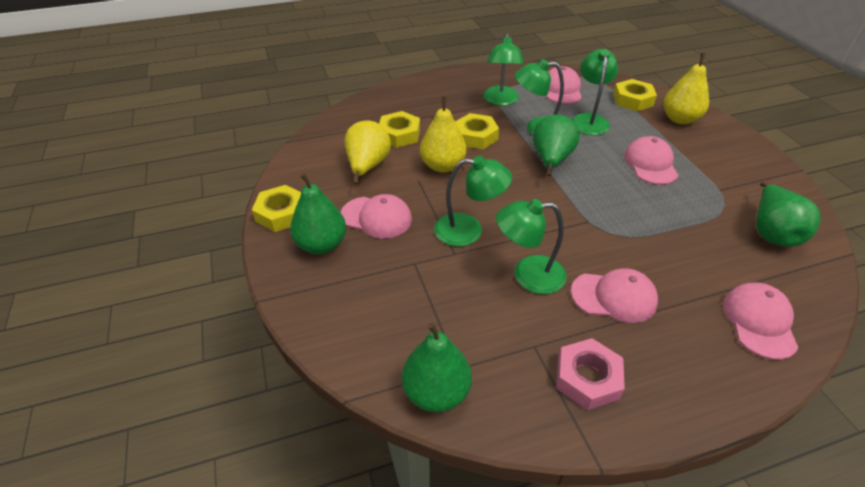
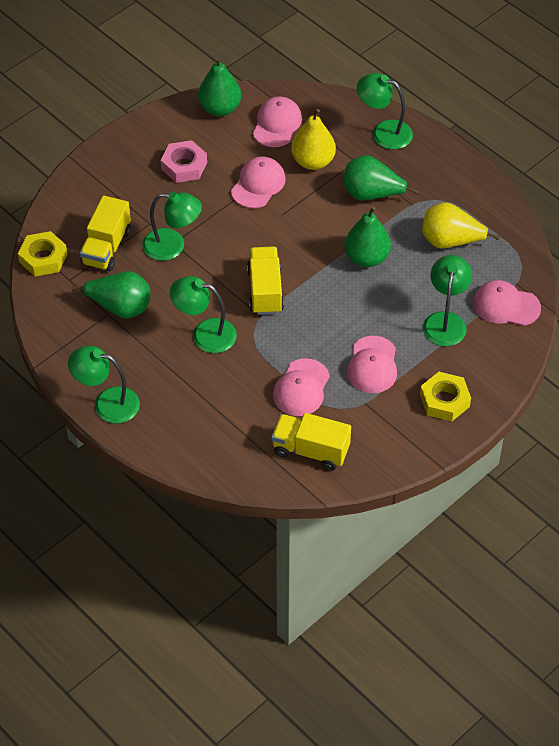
yellow nut: [252,185,301,232] [379,111,420,148] [455,113,499,149] [613,79,657,111] = 4 -> [18,231,67,276] [420,372,471,421] = 2
yellow pear: [345,120,391,184] [420,96,466,173] [664,53,709,124] = 3 -> [291,109,336,170] [422,202,500,248] = 2
yellow truck: none = 0 -> [80,196,131,271] [247,246,284,315] [271,413,351,471] = 3

